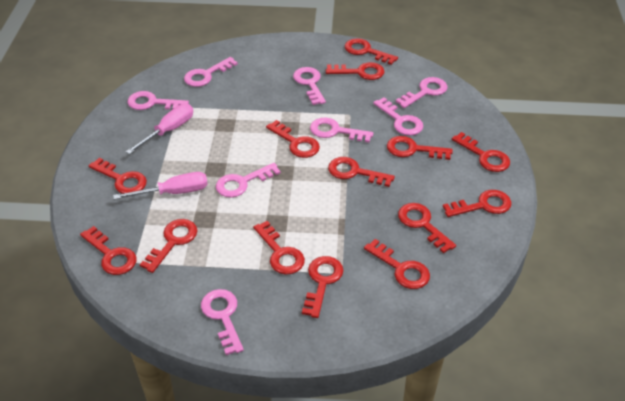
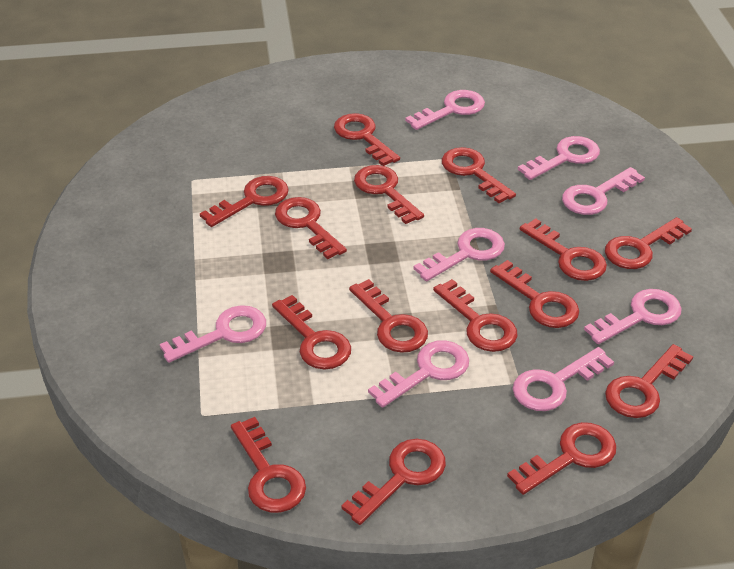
pink screwdriver: [113,172,208,200] [126,104,193,154] = 2 -> none = 0
red key: [80,226,136,275] [89,158,147,194] [140,219,197,273] [253,221,305,275] [266,120,320,158] [302,256,344,318] [326,62,384,80] [328,157,395,187] [345,38,398,65] [364,239,430,289] [387,136,453,160] [398,203,456,253] [443,190,511,217] [452,132,510,172] = 14 -> [200,176,289,227] [231,417,306,513] [272,295,351,370] [275,197,347,259] [334,113,400,166] [341,439,446,525] [349,279,428,353] [354,165,424,224] [433,279,518,352] [442,147,516,203] [490,260,579,328] [507,422,617,495] [520,218,607,281] [605,217,692,269] [605,344,693,418] = 15

